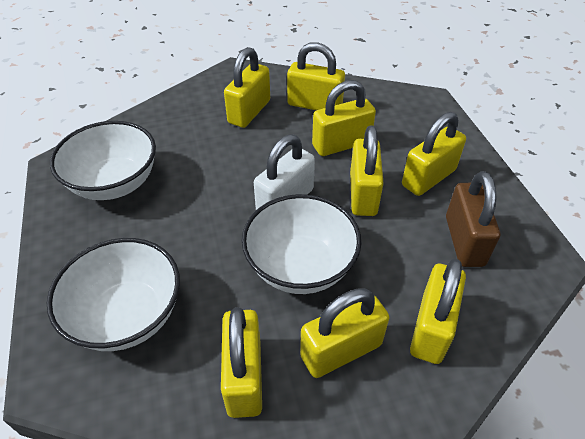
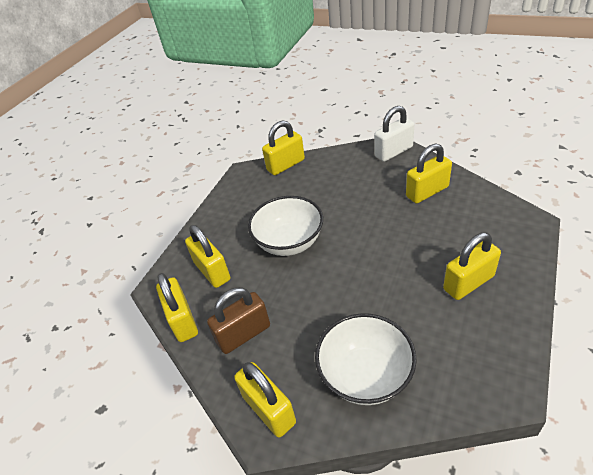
white bowl: [47,238,180,351] [50,121,156,200] [242,194,361,294] = 3 -> [248,196,323,256] [315,313,417,405] = 2
yellow padlock: [221,307,262,418] [224,47,270,128] [287,42,345,110] [300,288,389,378] [312,80,376,156] [350,125,384,216] [402,112,466,196] [410,259,466,364] = 8 -> [156,273,198,342] [185,225,230,288] [234,362,296,437] [262,120,305,175] [406,144,452,203] [443,232,501,300] = 6

